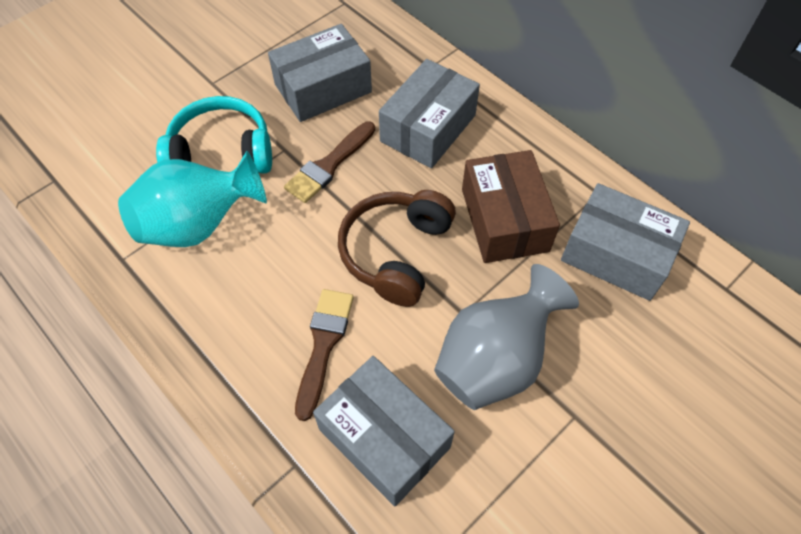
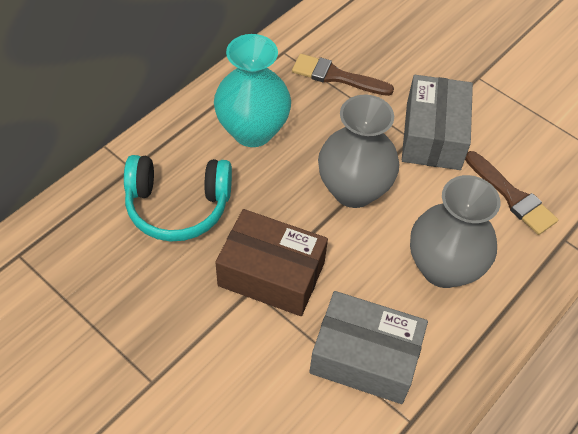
brown headphones: [338,190,456,307] = 1 -> none = 0
grey box: [268,24,372,122] [313,356,455,506] [379,59,480,168] [561,183,690,301] = 4 -> [309,291,428,404] [402,75,473,170] = 2
grey vase: [434,264,579,410] = 1 -> [318,95,399,208] [410,175,500,288] = 2

